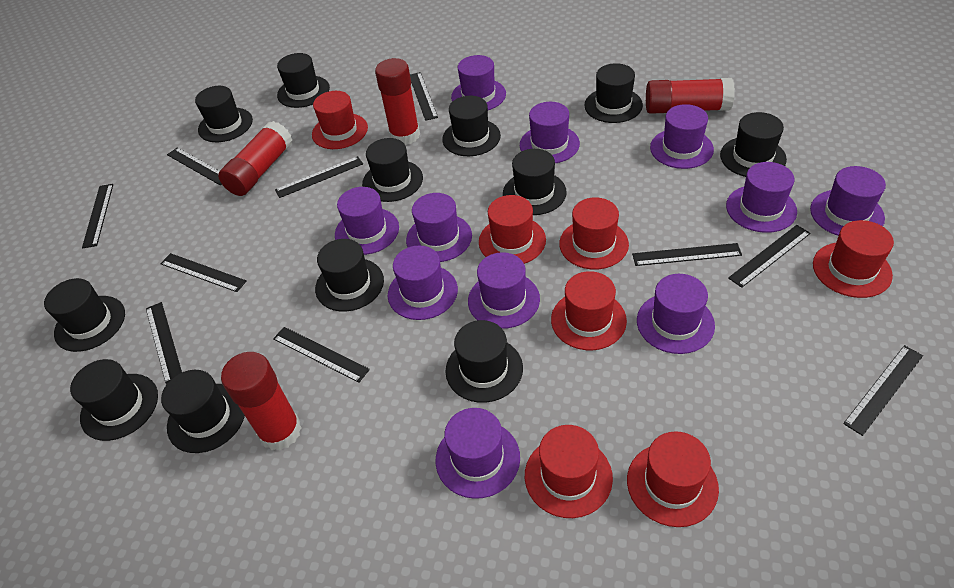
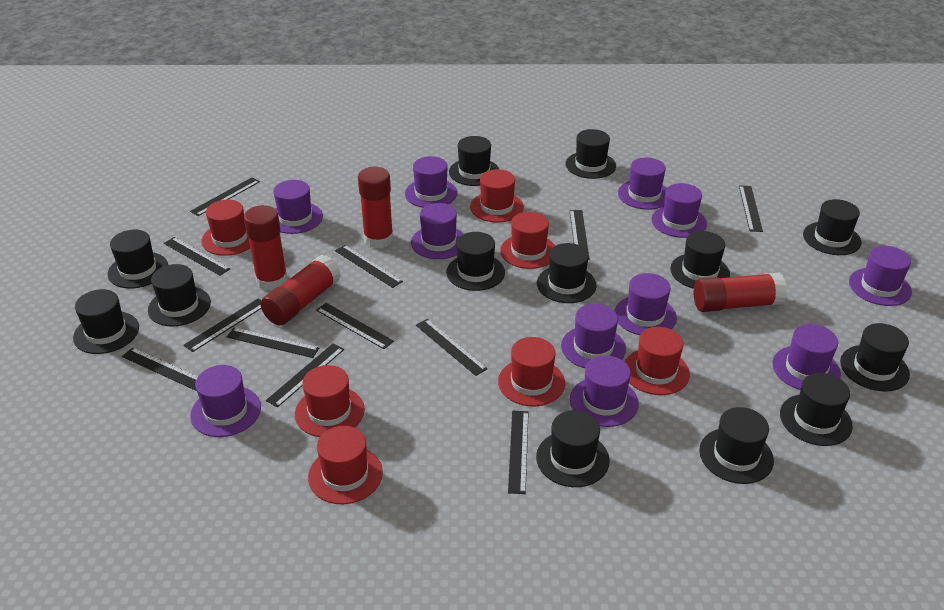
black hat: [44,278,125,352] [70,359,158,441] [161,370,245,453] [195,86,253,142] [277,53,330,108] [315,239,384,312] [362,138,423,202] [442,96,501,156] [445,320,523,403] [503,149,567,215] [584,63,643,123] [720,112,787,177] = 12 -> [73,289,139,354] [108,230,168,288] [148,264,211,326] [446,232,505,291] [449,136,499,186] [536,410,610,487] [537,243,597,303] [566,129,616,179] [670,231,730,289] [699,407,774,484] [780,373,853,446] [803,199,861,255] [840,323,910,391] = 13
black ruler: [82,184,113,248] [146,302,182,384] [160,253,247,292] [167,147,222,185] [273,327,370,382] [275,156,363,198] [410,72,438,121] [632,243,742,266] [728,225,811,288] [843,345,923,436] = 10 -> [122,348,198,391] [164,237,230,276] [183,299,261,352] [190,177,260,216] [226,328,319,358] [266,344,344,407] [316,303,394,349] [335,245,403,288] [416,319,488,376] [508,411,529,494] [570,210,589,259] [739,185,763,232] = 12

